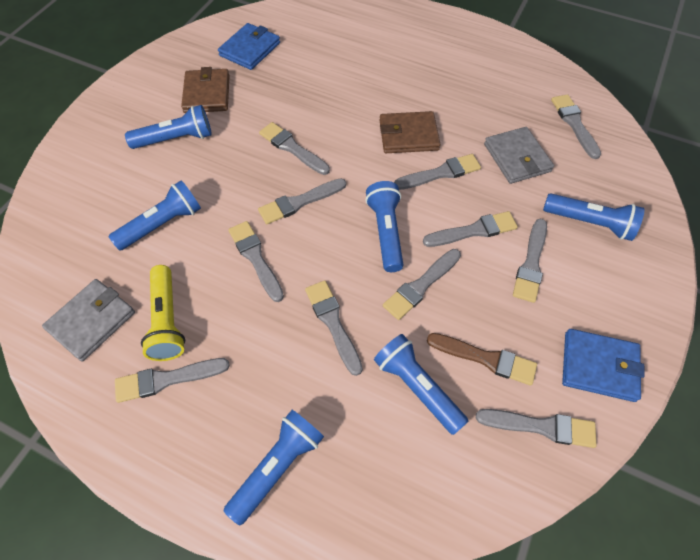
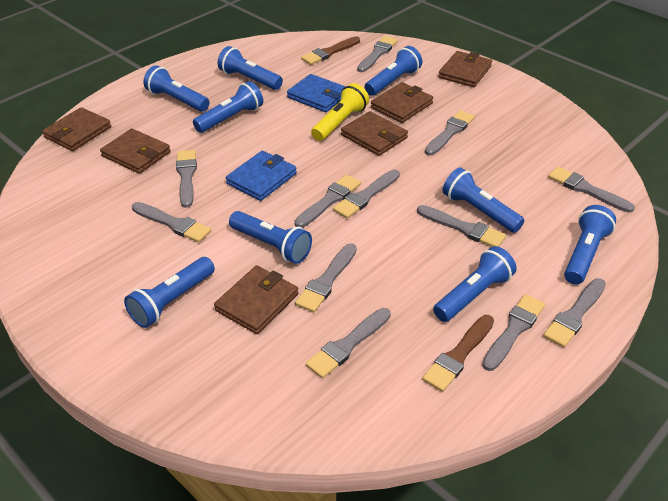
blue flashlight: [108,180,201,251] [125,105,212,149] [224,410,324,525] [365,181,403,272] [374,334,468,435] [543,193,644,241] = 6 -> [124,257,215,328] [143,65,209,112] [193,81,263,133] [218,46,283,90] [229,211,312,264] [364,46,422,96] [433,246,517,322] [443,167,524,233] [564,205,616,284] = 9
brown brush: [427,333,537,386] = 1 -> [301,36,360,65] [422,315,494,392] = 2
brown wallet: [181,67,230,113] [380,111,440,153] = 2 -> [42,107,111,151] [100,128,171,174] [214,265,298,334] [341,111,408,156] [371,82,433,123] [438,51,492,87] = 6
grey brush: [115,358,230,403] [228,221,284,302] [258,178,346,224] [259,122,330,175] [305,281,363,376] [383,249,461,320] [394,154,481,190] [423,211,518,247] [476,409,597,448] [513,219,547,303] [551,94,601,159] = 11 -> [132,202,211,242] [176,150,197,208] [294,175,361,228] [295,243,357,313] [306,308,391,378] [333,170,400,218] [357,36,398,72] [417,205,506,247] [425,111,475,155] [482,294,545,371] [543,278,606,348] [548,167,635,213] = 12
grey wallet: [42,279,135,362] [484,127,554,184] = 2 -> none = 0

